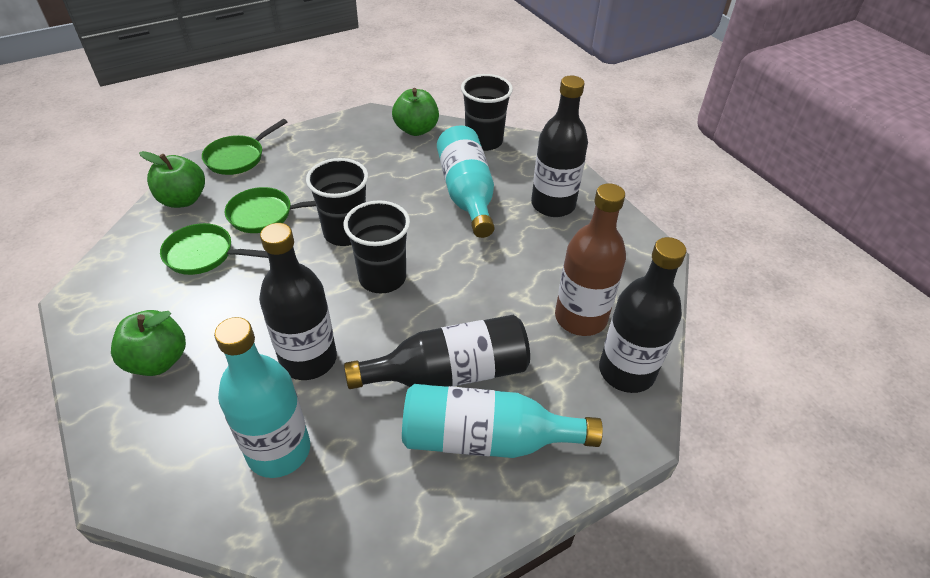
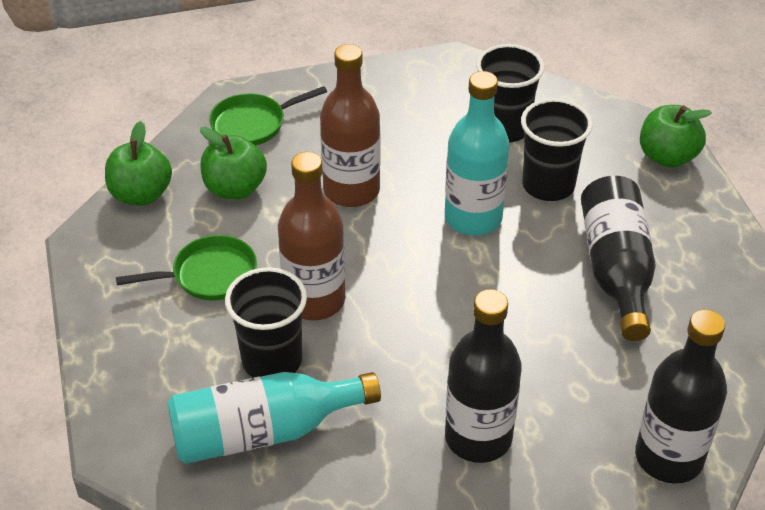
black bottle: [259,223,337,380] [344,315,530,389] [531,76,588,217] [599,237,686,393] = 4 -> [445,289,522,463] [581,176,656,341] [635,309,727,484] = 3
brown bottle: [555,183,626,336] = 1 -> [278,152,345,320] [320,44,380,207] = 2
green pan: [160,223,268,275] [202,119,287,175] [225,187,316,233] = 3 -> [116,235,257,300] [209,86,327,146] = 2
turquoise bottle: [214,317,310,478] [402,384,603,458] [437,125,495,238] = 3 -> [167,372,381,464] [445,71,510,236] = 2

